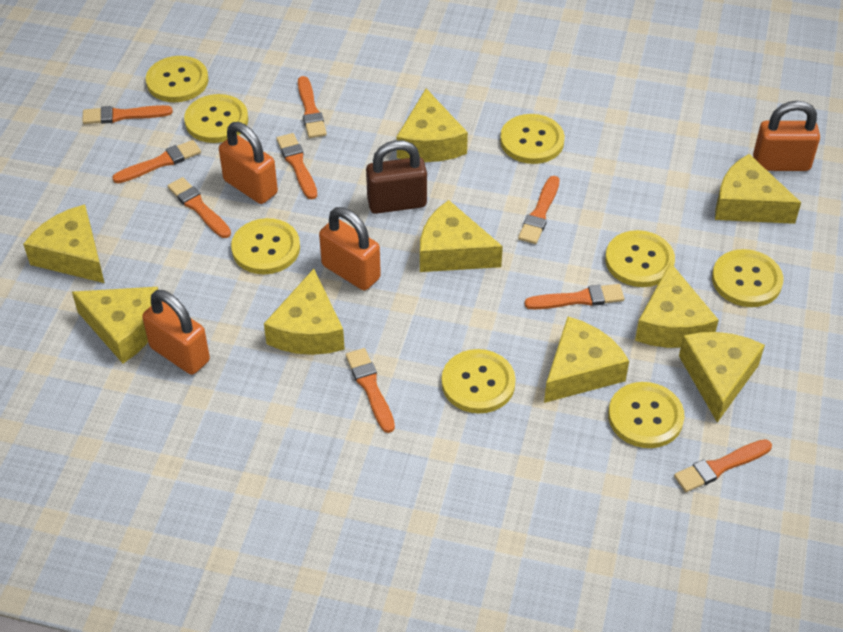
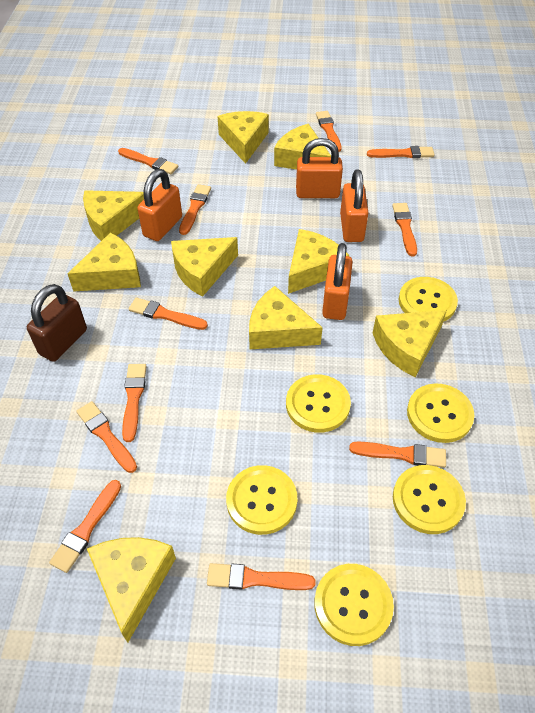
orange brush: [82,105,173,124] [112,140,201,183] [168,177,231,238] [276,133,317,199] [298,76,327,138] [346,348,395,433] [518,176,560,244] [525,284,624,309] [674,439,772,492] = 9 -> [49,480,121,573] [76,401,137,473] [118,148,178,174] [122,364,146,442] [129,297,208,330] [179,184,211,235] [207,563,316,590] [316,111,341,152] [349,441,446,468] [367,146,435,158] [392,203,417,257] = 11
yellow button: [146,56,208,102] [184,94,248,143] [231,218,300,274] [442,349,516,414] [500,114,565,164] [605,230,675,287] [608,382,684,448] [712,249,783,307] = 8 -> [226,465,297,535] [286,374,351,433] [314,564,394,646] [393,465,466,534] [399,277,458,322] [407,383,475,443] = 6

